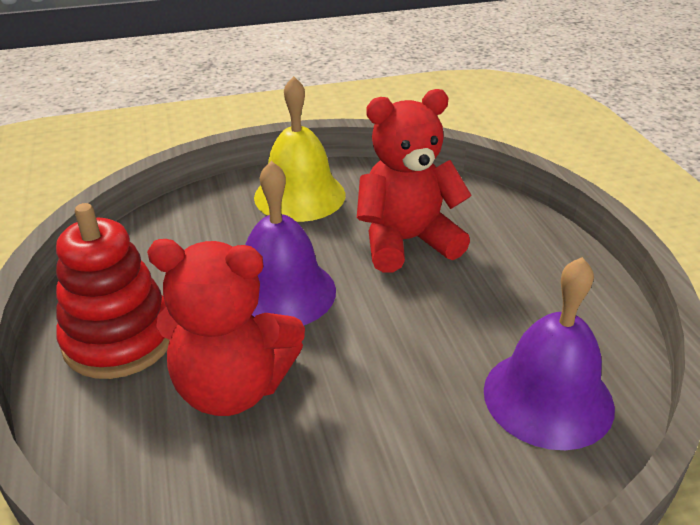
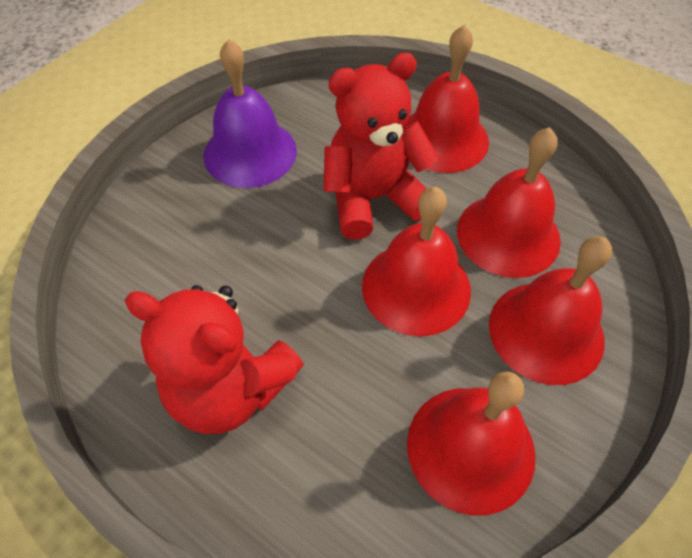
purple bell: [245,161,336,325] [484,257,615,450] = 2 -> [203,39,297,188] = 1
red bell: none = 0 -> [362,186,471,337] [403,25,489,173] [407,371,535,516] [457,127,561,278] [489,236,612,385] = 5
red stacking toy: [56,203,170,379] = 1 -> none = 0
yellow bell: [254,76,346,222] = 1 -> none = 0

